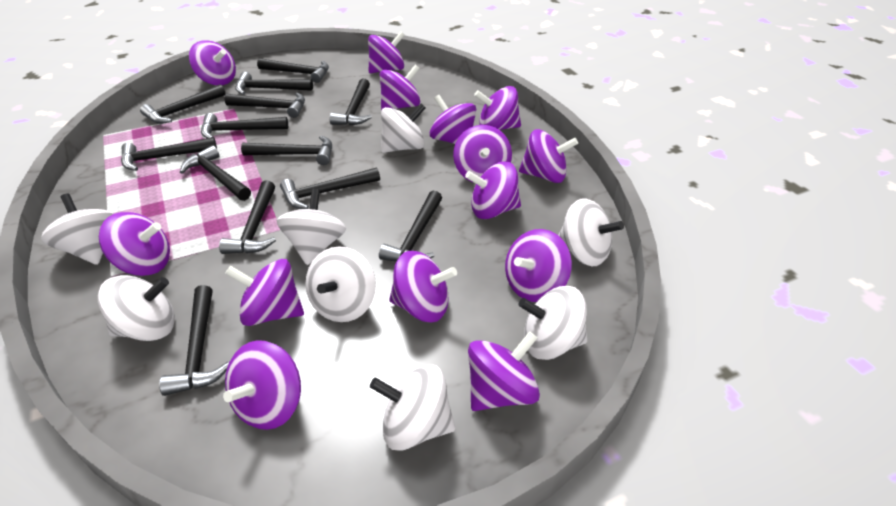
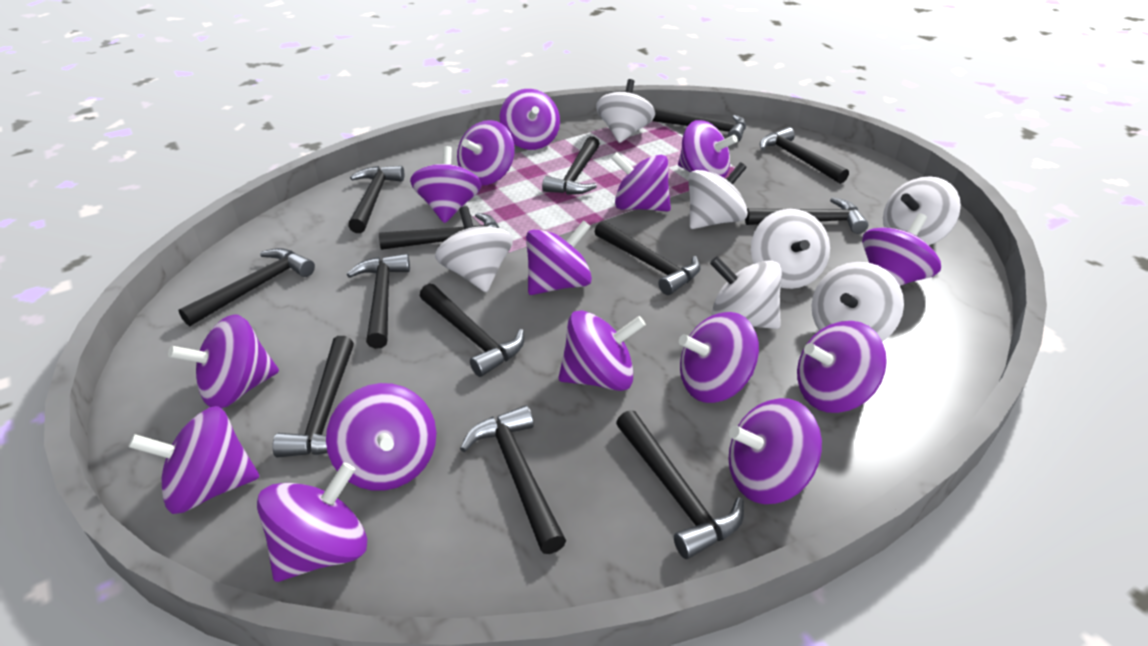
purple spinning top: [99,212,170,276] [189,40,236,85] [223,340,301,430] [225,259,304,326] [368,32,405,73] [380,65,420,111] [389,251,457,322] [430,95,476,144] [453,125,512,183] [465,161,521,219] [468,331,540,411] [474,86,521,130] [505,229,572,302] [519,129,578,183] = 14 -> [128,406,259,514] [168,315,279,408] [257,462,367,582] [326,383,436,491] [410,146,481,223] [457,120,515,185] [500,89,560,150] [526,220,592,295] [558,310,646,391] [611,152,671,211] [678,120,738,178] [679,312,759,403] [728,398,822,504] [797,321,887,413] [862,213,941,286] = 15
white spinning top: [41,193,114,265] [98,275,175,341] [277,188,346,265] [305,246,376,322] [370,365,455,451] [381,104,426,153] [519,286,587,360] [558,198,624,266] = 8 -> [435,206,513,292] [596,79,655,143] [688,162,748,229] [710,256,782,329] [751,209,830,289] [811,262,904,341] [883,176,961,245] = 7

